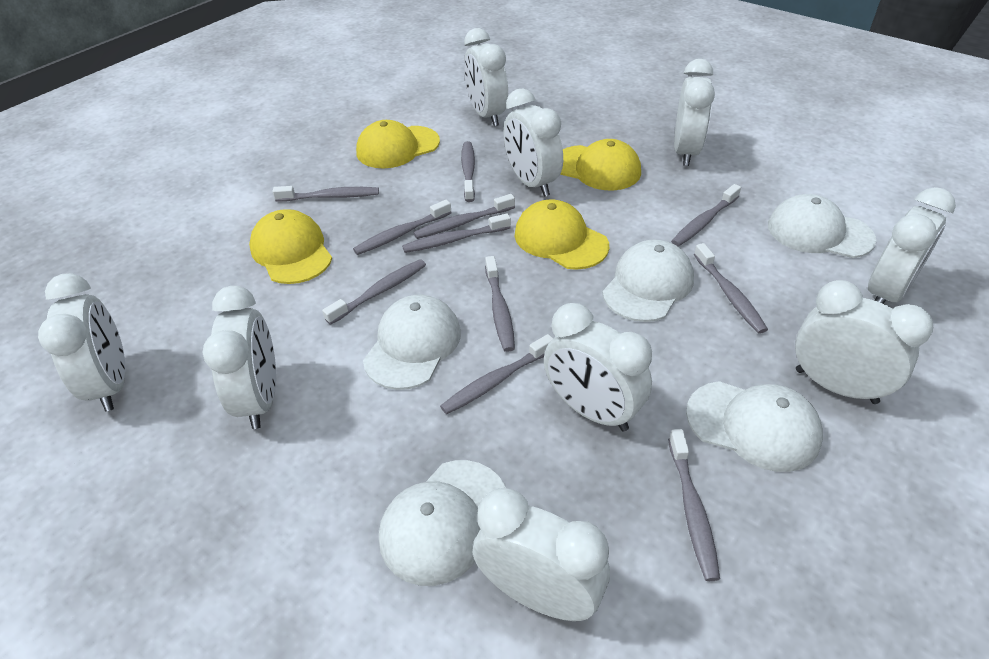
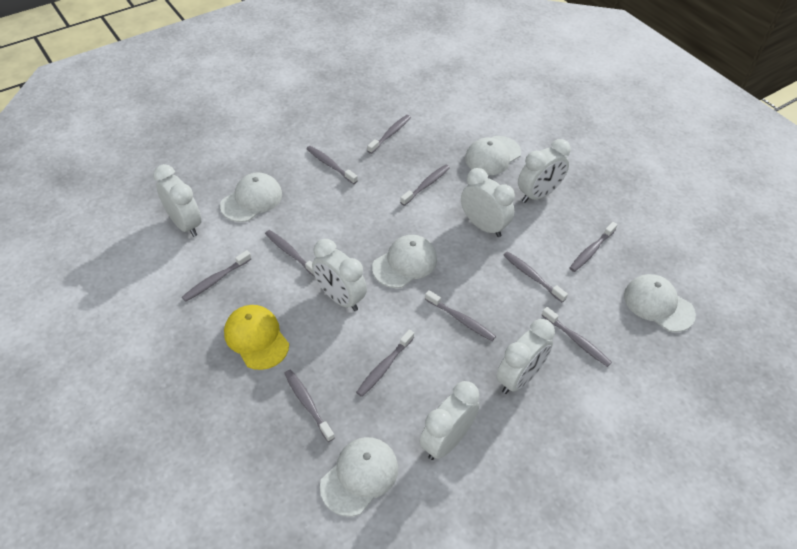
white clock: [38,273,126,411] [202,286,276,429] [464,28,508,126] [473,488,610,621] [503,89,563,197] [544,303,652,431] [674,59,715,166] [795,280,933,404] [868,187,956,304] = 9 -> [153,164,201,237] [312,239,367,311] [420,381,479,460] [461,168,515,237] [496,319,555,394] [518,139,571,203] = 6
yellow cap: [249,209,332,284] [356,120,440,168] [515,199,609,270] [560,139,641,191] = 4 -> [224,305,289,370] = 1

